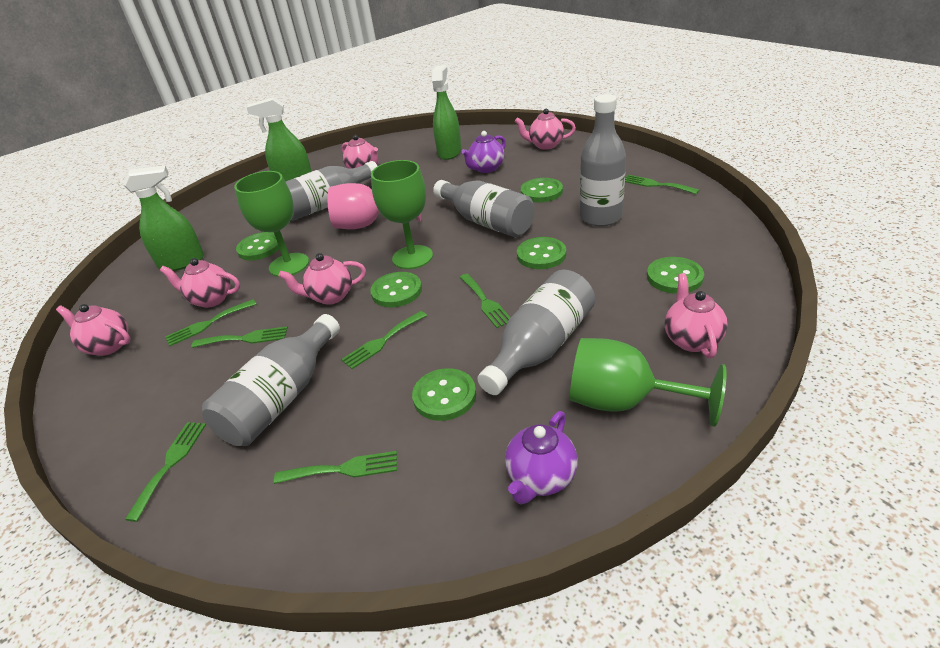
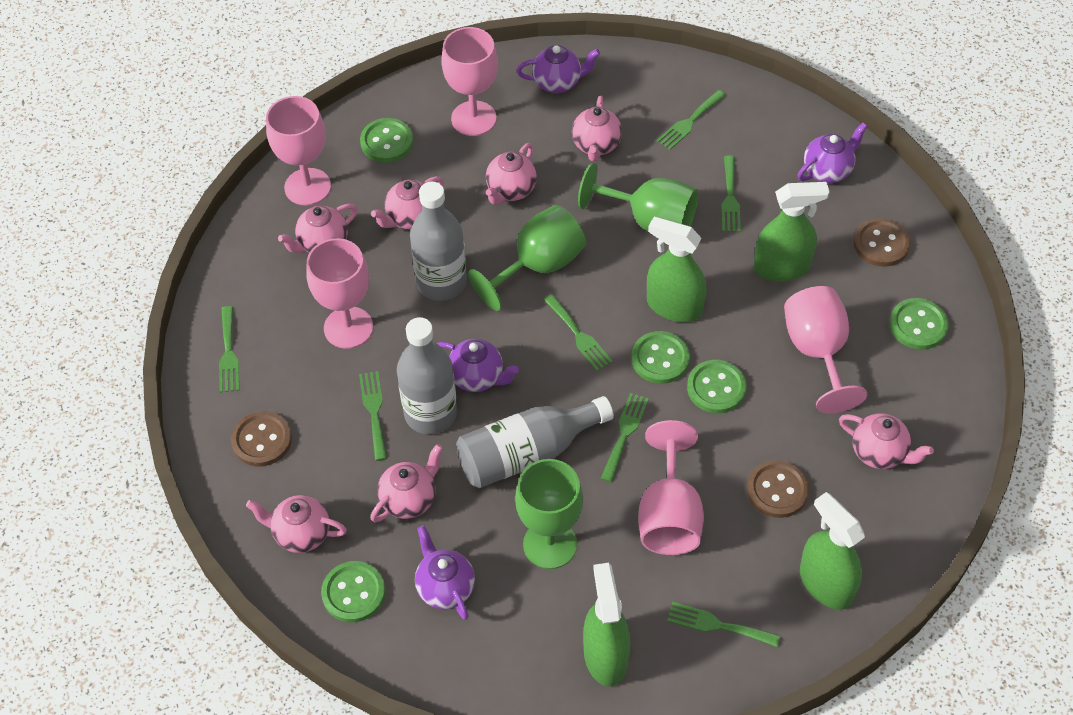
brown button: none = 0 -> [231,411,292,467] [747,460,809,518] [854,218,911,267] = 3
green button: [236,232,279,261] [370,272,422,307] [412,368,476,421] [517,237,566,269] [521,178,563,202] [647,257,704,294] = 6 -> [321,561,385,622] [360,118,413,163] [631,331,690,384] [687,360,747,413] [889,298,949,350] = 5
green spray bottle: [123,165,204,271] [246,97,312,182] [432,65,462,160] = 3 -> [583,563,631,686] [647,217,707,322] [754,182,829,281] [800,492,865,610] = 4
grey bottle: [202,314,340,446] [286,161,377,221] [433,180,535,237] [477,270,595,395] [580,94,626,226] = 5 -> [397,317,457,434] [410,182,467,301] [456,396,614,488] = 3
pink goblet: [328,183,421,229] = 1 -> [266,96,331,206] [306,238,373,349] [441,27,498,136] [638,420,704,555] [784,286,867,414] = 5
pink teapot: [56,304,130,356] [160,258,240,308] [279,253,366,305] [342,135,378,169] [515,109,576,150] [665,273,728,358] = 6 -> [246,495,347,553] [278,204,358,253] [371,176,444,229] [371,444,443,522] [486,143,537,205] [572,96,622,161] [839,413,934,469] = 7
purple teapot: [461,131,506,173] [505,411,578,504] = 2 -> [415,525,475,620] [436,339,519,392] [516,45,600,93] [798,123,868,183] = 4

